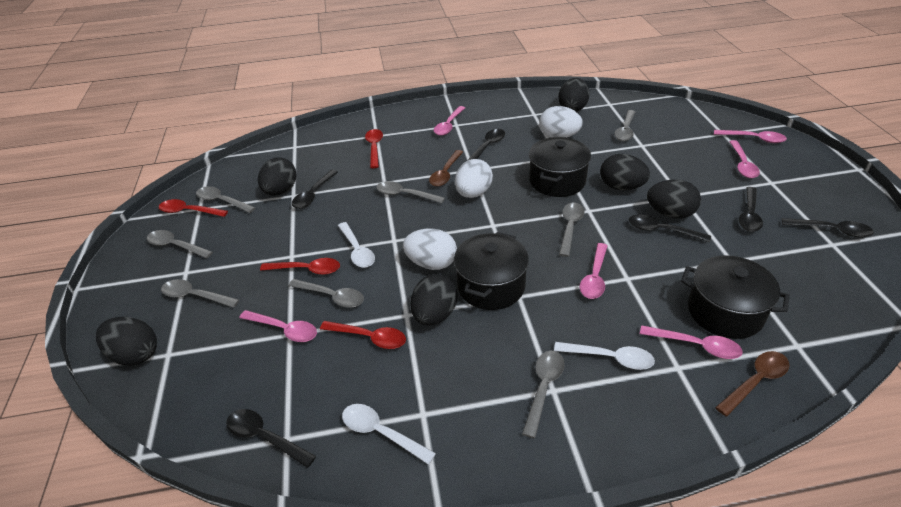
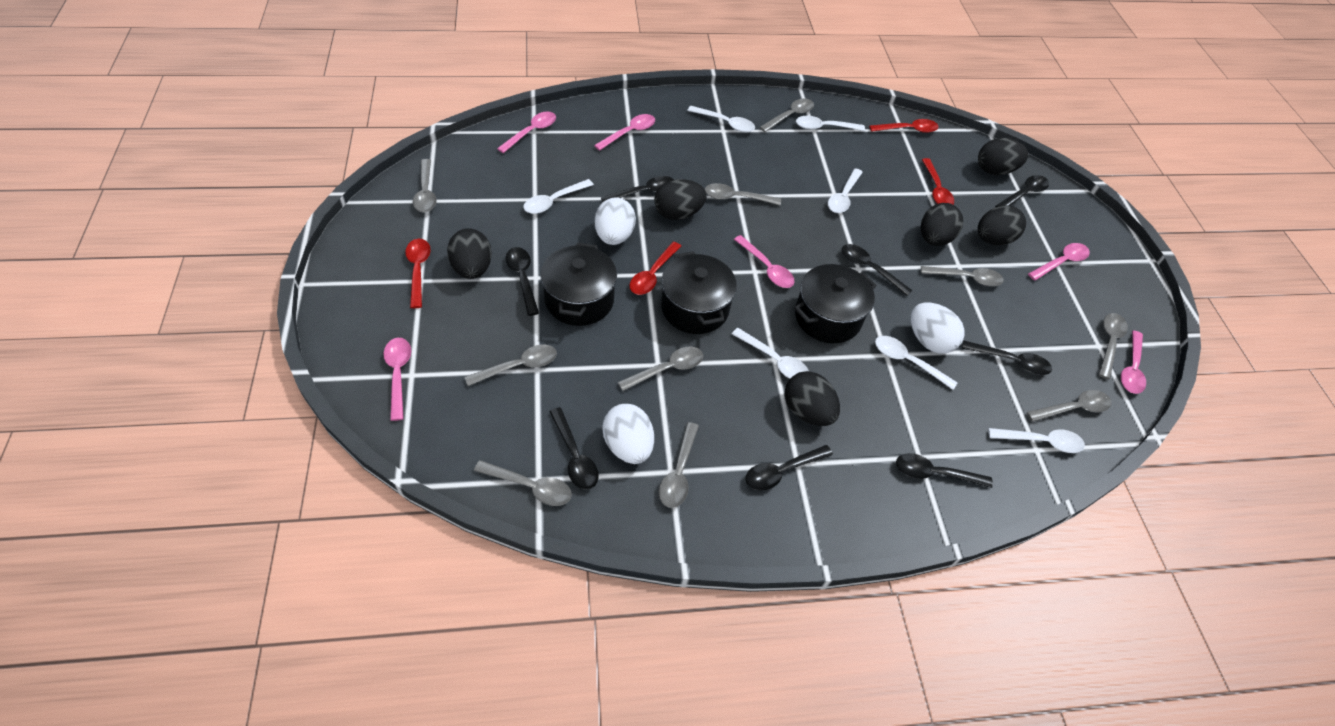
black spoon: [226,409,316,468] [292,170,338,209] [467,129,505,161] [629,215,711,242] [739,187,763,232] [782,218,874,237] = 6 -> [506,247,539,316] [549,407,599,490] [601,176,674,202] [745,445,833,491] [842,244,913,296] [896,453,993,488] [962,340,1052,375] [995,175,1049,207] = 8
brown spoon: [429,150,463,187] [715,351,789,417] = 2 -> none = 0
grey spoon: [147,230,213,258] [161,279,239,308] [196,186,255,213] [288,279,364,308] [376,181,445,203] [522,351,565,438] [559,203,585,257] [614,110,635,141] = 8 -> [413,159,437,212] [464,345,557,386] [474,460,572,506] [618,346,703,391] [659,422,699,508] [705,183,781,206] [760,98,814,132] [921,266,1004,286] [1027,390,1111,422] [1099,313,1128,379] = 10
white spoon: [338,222,375,268] [342,404,436,465] [554,342,655,370] = 3 -> [523,179,594,214] [687,106,755,132] [732,328,809,379] [796,116,865,131] [828,168,863,213] [875,336,958,390] [988,428,1085,453] = 7

